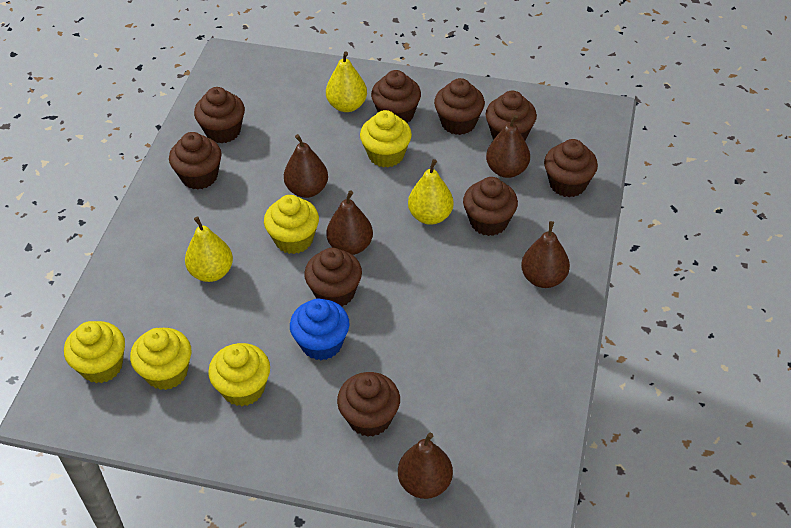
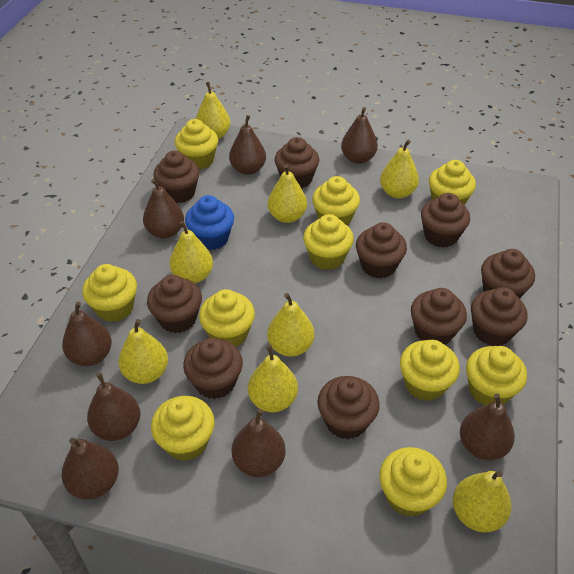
brown cupcake: [169,132,222,190] [194,87,245,144] [304,248,362,307] [337,372,400,437] [371,70,421,124] [434,78,485,135] [463,177,518,236] [486,90,537,141] [544,139,598,197] = 9 -> [147,275,202,333] [153,151,200,203] [183,338,243,399] [274,137,319,188] [317,376,380,439] [356,222,407,278] [411,288,467,344] [421,193,470,247] [471,287,528,346] [481,249,535,299] = 10
brown pear: [284,134,328,198] [326,191,373,255] [398,433,453,499] [486,114,530,178] [521,221,570,288] = 5 -> [62,302,112,366] [62,438,119,500] [87,373,141,441] [143,179,184,239] [229,115,266,175] [232,409,286,477] [341,107,378,164] [460,393,515,461] = 8
yellow cupcake: [64,321,125,383] [130,328,192,390] [208,343,270,406] [264,195,319,254] [360,110,412,168] = 5 -> [82,264,137,322] [151,396,215,461] [175,119,218,170] [199,289,255,347] [303,214,354,270] [312,176,360,225] [379,447,447,517] [400,340,460,401] [429,160,476,205] [466,346,527,406] = 10
yellow pear: [185,217,233,282] [326,52,367,112] [408,159,454,225] = 3 -> [118,319,168,384] [170,221,213,283] [196,82,230,139] [248,345,298,412] [267,293,314,357] [268,164,307,223] [380,140,419,198] [453,471,512,532] = 8

